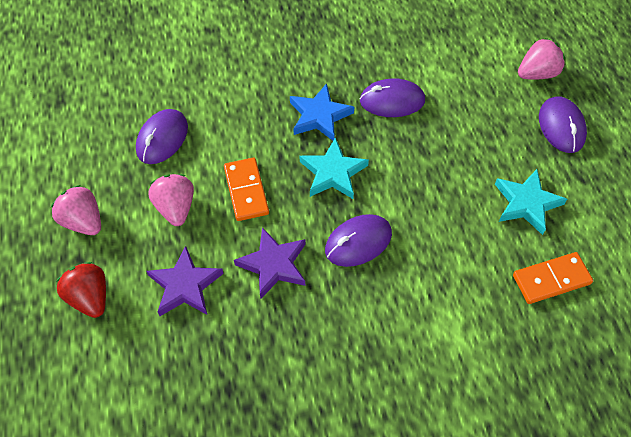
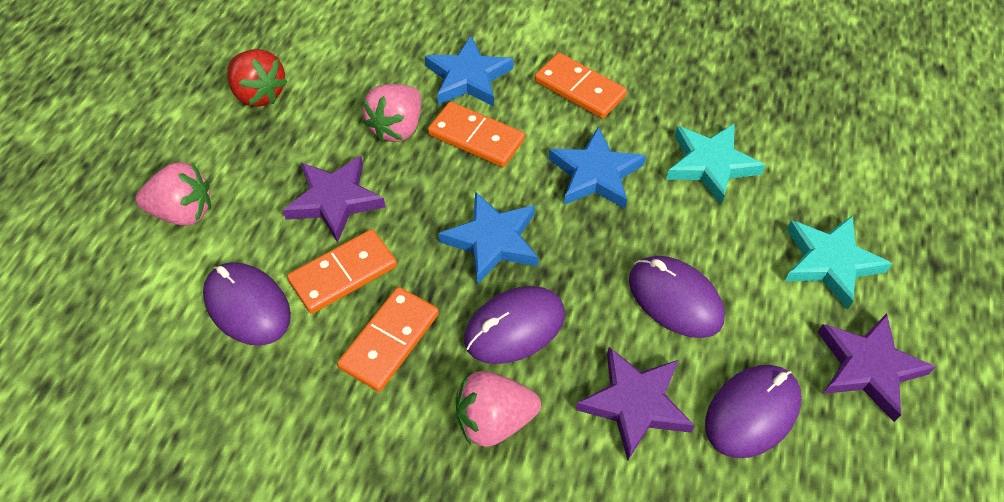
blue star: [290,83,354,141] = 1 -> [425,36,513,106] [439,191,539,285] [548,127,646,209] = 3
orange domino: [224,158,269,221] [513,252,593,304] = 2 -> [287,229,397,314] [337,287,439,392] [428,102,525,167] [535,53,627,119] = 4
purple star: [147,246,223,316] [234,227,305,298] = 2 -> [282,156,386,243] [576,347,695,460] [818,313,936,422] = 3

